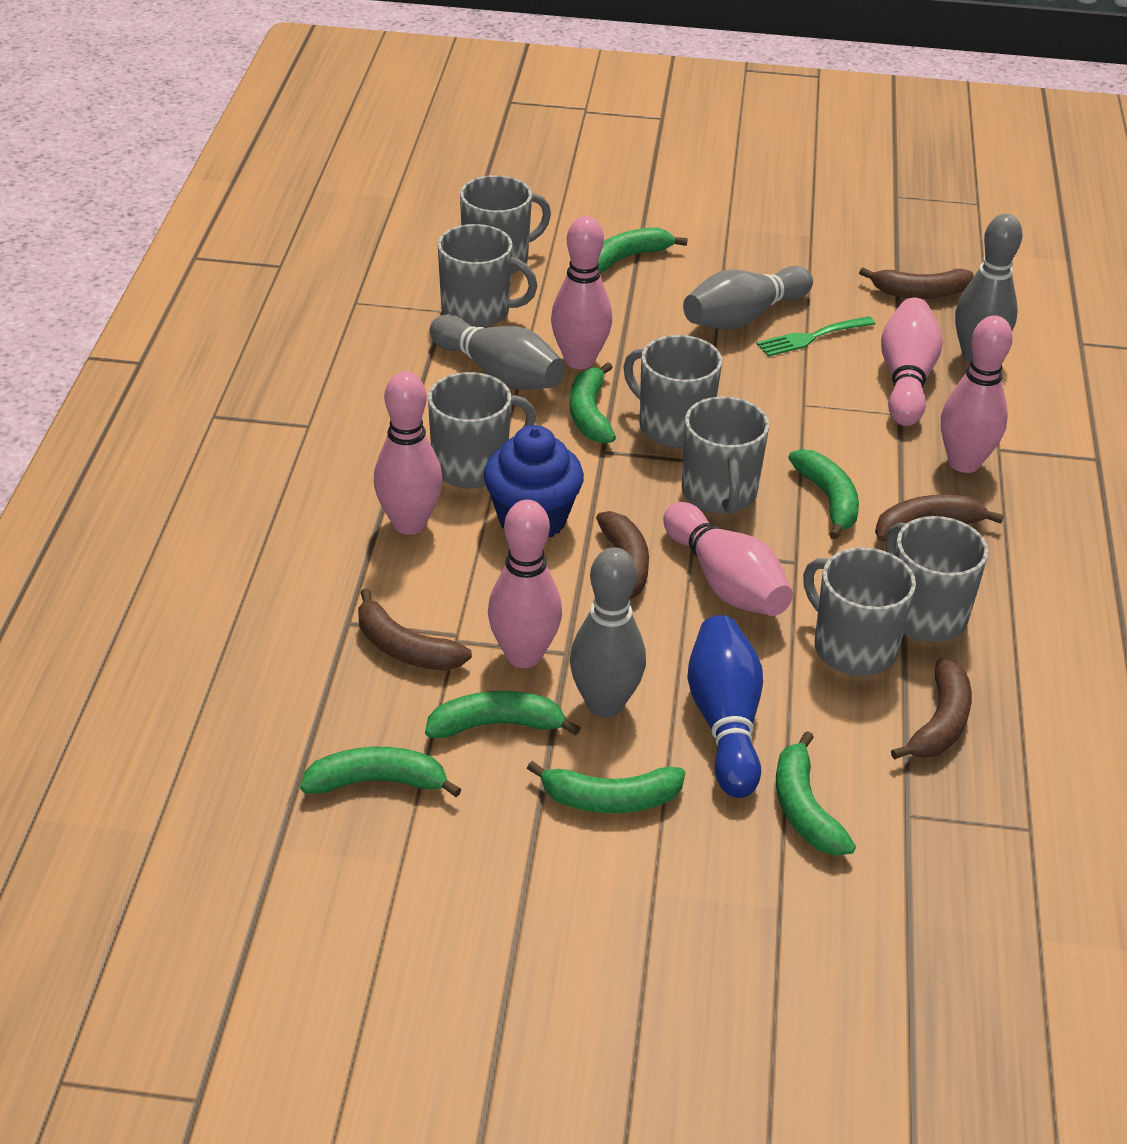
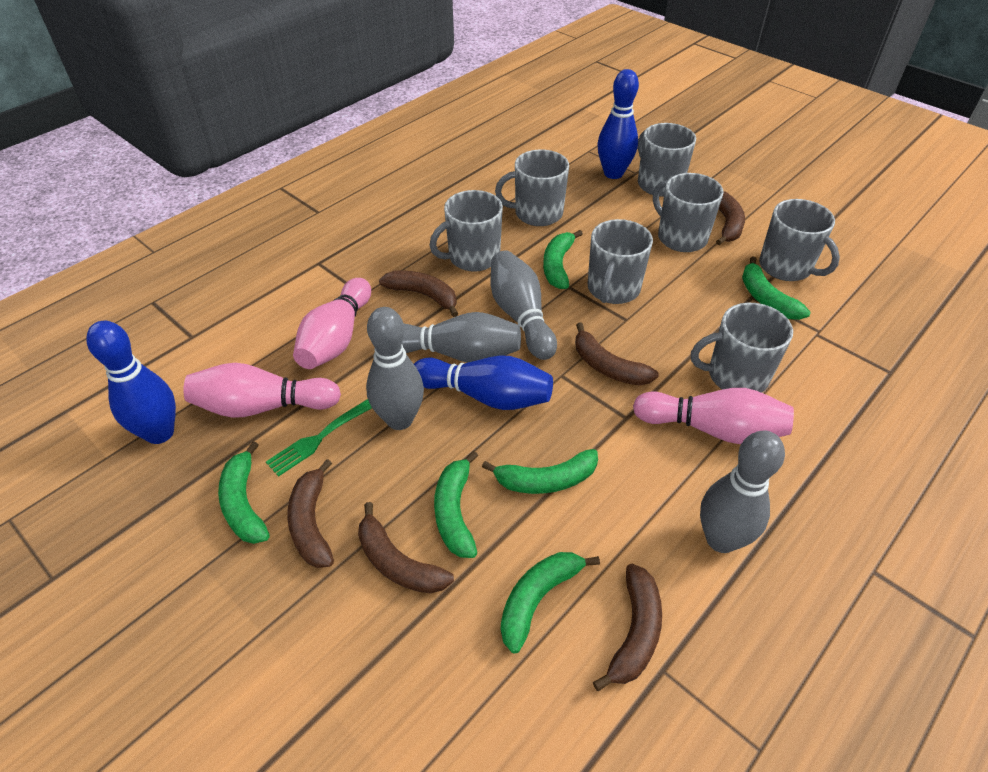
blue bowling pin: [687,615,763,798] = 1 -> [86,321,176,444] [414,355,553,410] [598,69,639,179] = 3
blue cupcake: [484,425,584,537] = 1 -> none = 0
brown banana: [358,588,472,671] [596,511,649,599] [859,267,973,299] [875,495,1004,541] [891,659,972,760] = 5 -> [287,459,334,568] [358,502,454,593] [379,270,458,317] [575,322,659,386] [593,564,662,691] [716,191,745,245] = 6
green banana: [300,747,462,797] [425,691,580,738] [527,761,685,813] [570,362,616,444] [598,228,688,273] [776,731,856,856] [788,449,859,539] = 7 -> [218,441,270,544] [434,451,478,558] [482,449,598,494] [501,552,600,654] [543,230,583,289] [742,256,811,320] = 6
pink bowling pin: [374,371,443,535] [488,500,562,668] [551,216,612,369] [663,502,793,616] [881,298,943,426] [941,315,1013,473] = 6 -> [183,363,341,418] [293,278,371,369] [633,388,794,444] = 3

